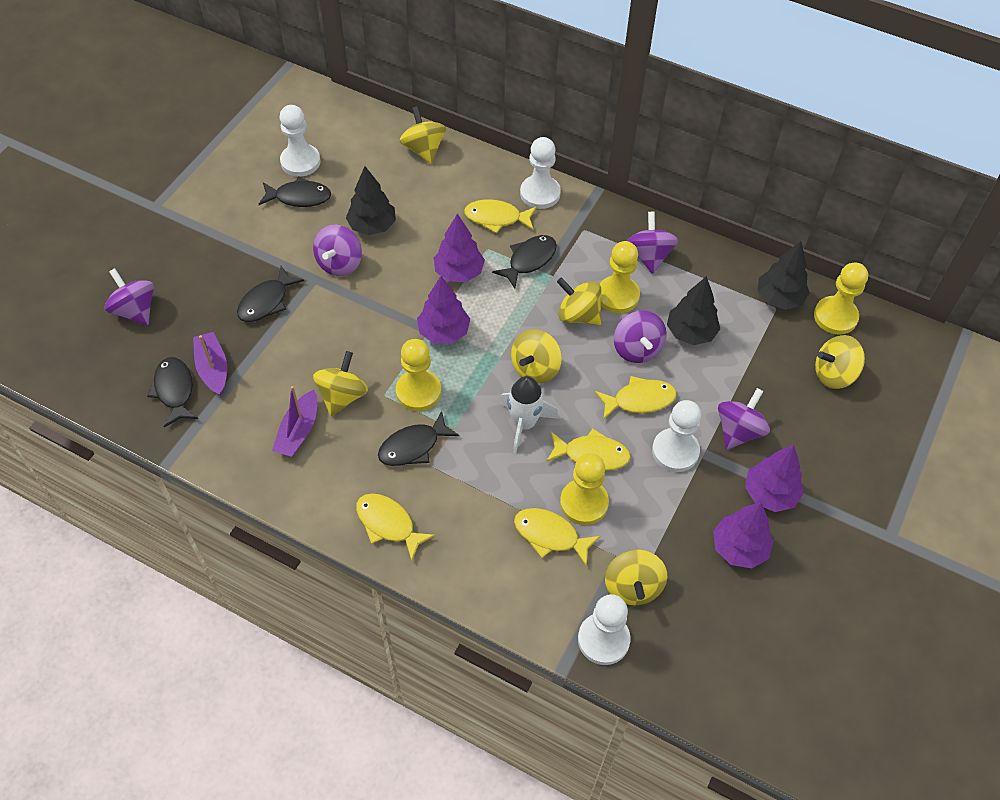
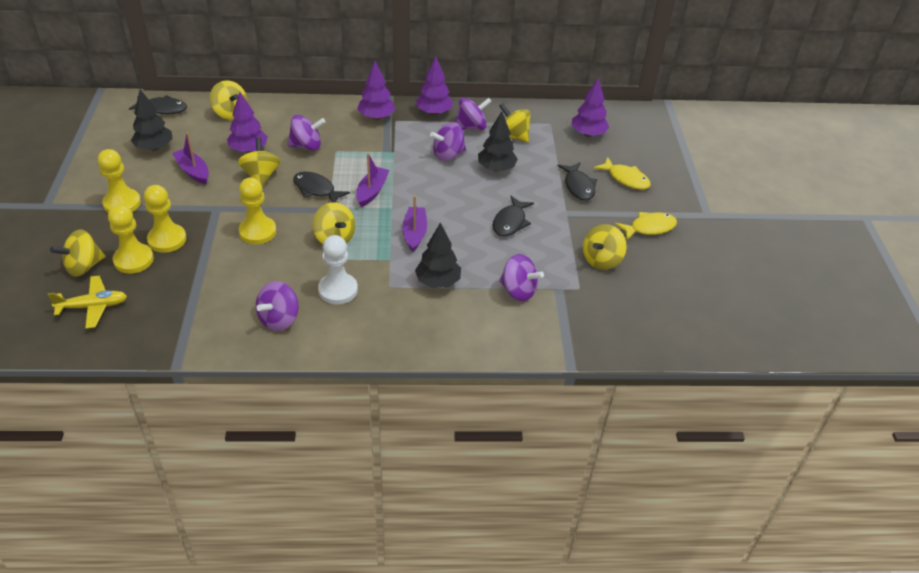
black fish: [147,357,198,427] [237,266,304,322] [259,176,331,207] [378,411,459,466] [492,235,557,289] = 5 -> [129,95,187,114] [293,172,350,203] [493,196,534,237] [558,162,597,200] = 4
purple boat: [193,332,227,396] [272,386,317,457] = 2 -> [172,132,209,184] [356,153,390,207] [402,196,427,252] = 3
white pawn: [279,105,321,177] [520,137,561,209] [578,594,630,665] [652,400,701,472] = 4 -> [318,235,358,304] = 1
white rocket: [499,376,559,453] = 1 -> none = 0
yellow fish: [356,493,436,561] [464,199,537,234] [514,508,601,566] [546,429,631,471] [595,376,677,420] = 5 -> [594,157,651,190] [615,212,677,240] = 2
yellow plane: none = 0 -> [48,276,127,329] = 1

